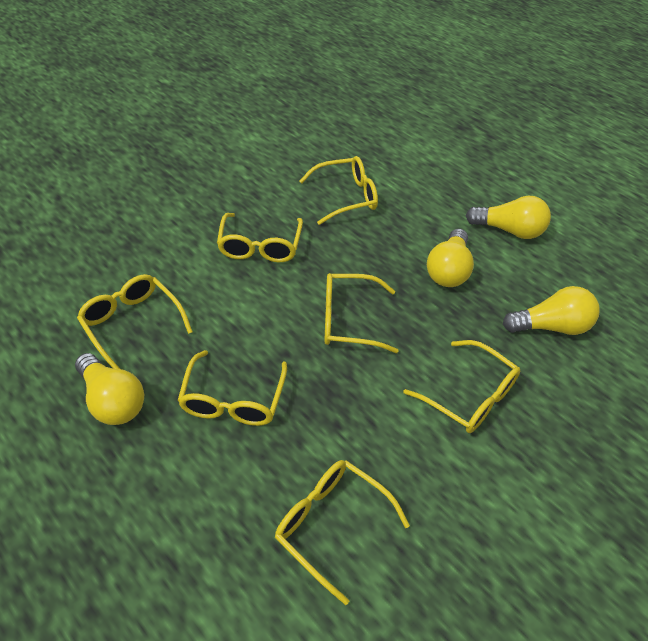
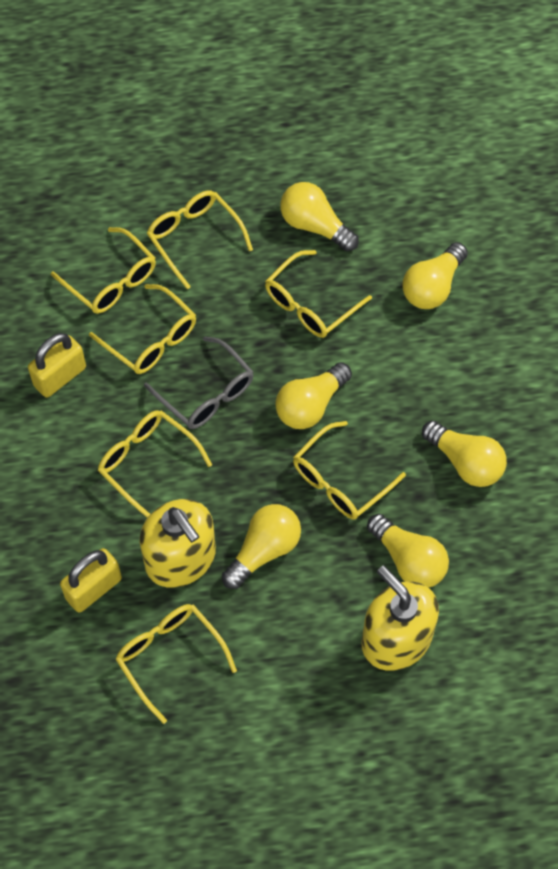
grey glasses: none = 0 -> [144,336,253,429] = 1
yellow light bulb: [75,353,144,425] [427,229,474,287] [465,196,551,239] [503,286,600,335] = 4 -> [222,504,301,589] [275,362,352,429] [280,182,359,251] [367,514,449,588] [402,242,468,309] [422,421,507,487] = 6
yellow padlock: none = 0 -> [28,333,86,398] [60,548,122,613] = 2
yellow soap dispenser: none = 0 -> [140,499,216,588] [361,566,439,671] = 2

